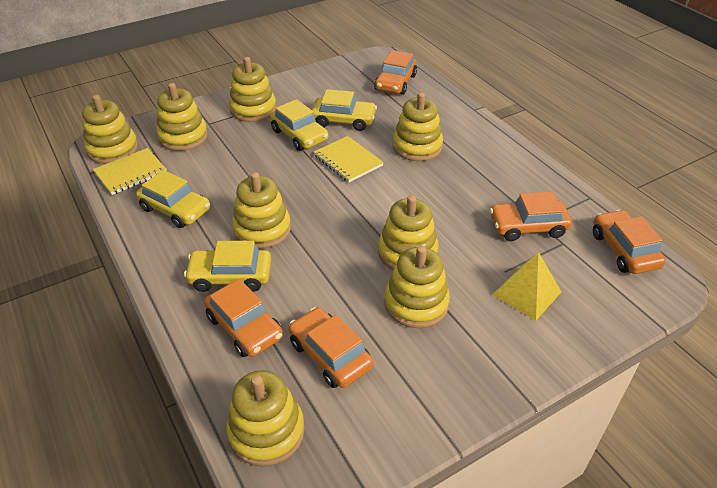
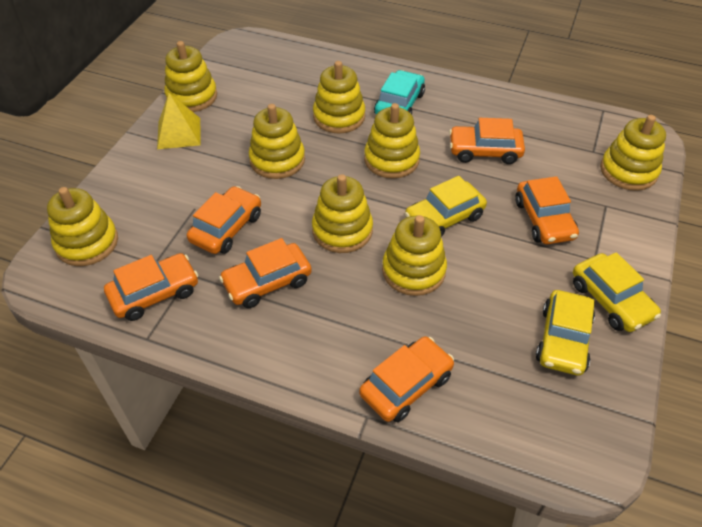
orange car: [204,279,283,357] [289,307,374,388] [374,50,417,95] [490,191,572,241] [593,210,666,274] = 5 -> [104,253,198,321] [187,186,261,254] [219,238,312,308] [359,336,454,422] [449,118,525,164] [515,176,579,244] = 6
turquoise car: none = 0 -> [374,70,425,115] = 1
yellow car: [136,170,210,228] [184,241,271,292] [270,99,328,151] [312,89,377,131] = 4 -> [405,176,487,237] [536,290,595,376] [573,252,661,332] = 3
yellow notebook: [93,148,167,195] [314,136,384,183] = 2 -> none = 0

